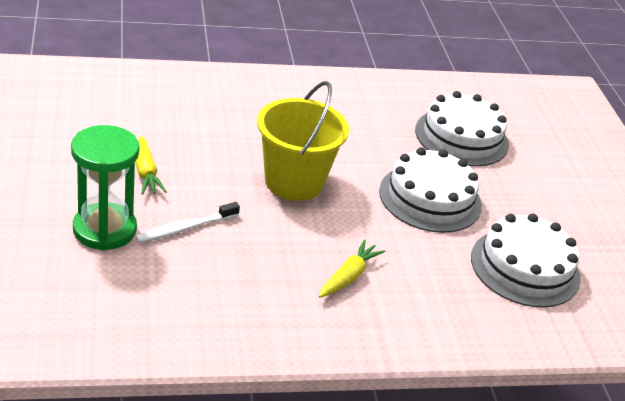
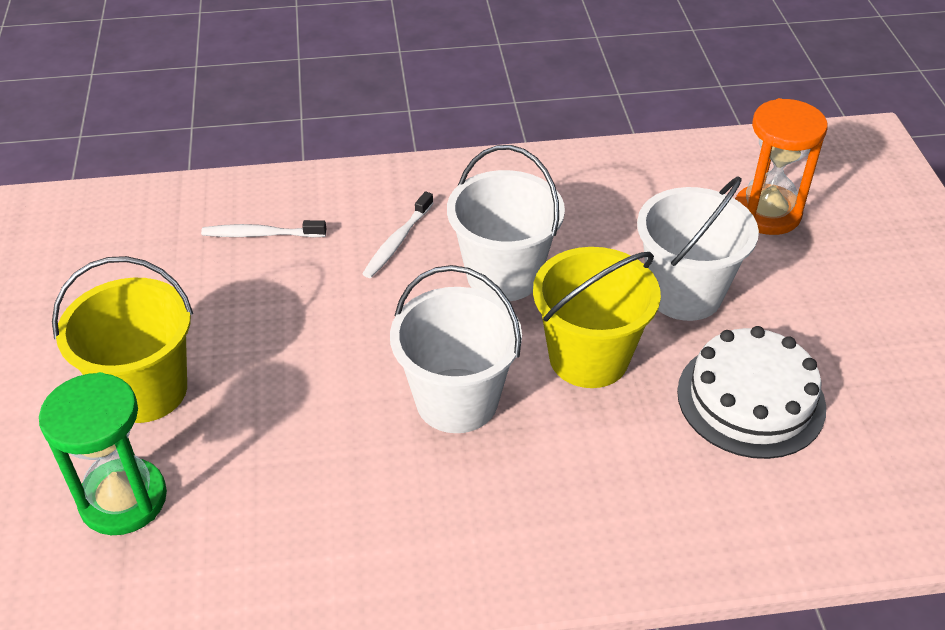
orange hourglass: none = 0 -> [735,98,828,235] = 1
white bucket: none = 0 -> [390,265,522,433] [447,145,565,301] [637,176,759,321] = 3
white cake: [379,147,482,233] [415,91,509,166] [471,214,581,308] = 3 -> [677,326,826,459] = 1
white toothbrush: [135,202,240,243] = 1 -> [201,220,326,238] [362,191,433,278] = 2
yellow bucket: [257,81,349,201] = 1 -> [52,256,193,423] [533,247,661,388] = 2
yellow carrot: [135,136,167,195] [319,239,386,298] = 2 -> none = 0

